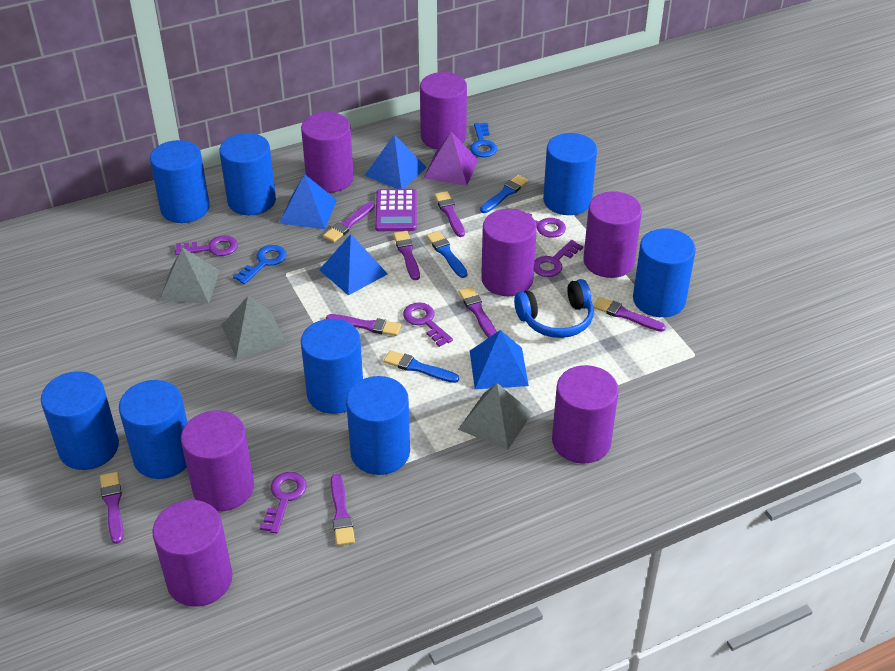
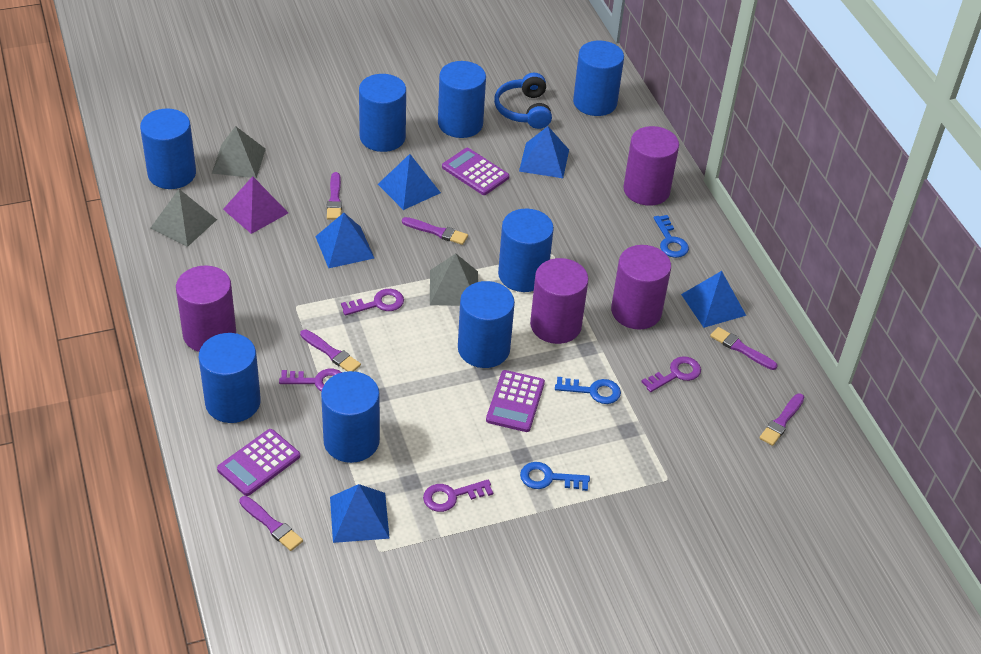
blue brush: [384,350,459,383] [426,231,467,278] [480,175,528,213] = 3 -> none = 0
blue key: [233,245,287,284] [470,123,497,157] = 2 -> [520,462,590,491] [555,377,621,404] [654,215,689,258] = 3
blue pyramid: [279,174,337,229] [319,234,388,295] [364,134,427,189] [470,330,529,389] = 4 -> [315,213,374,268] [330,484,390,543] [378,154,441,210] [519,126,569,178] [681,271,746,328] = 5
purple brush: [100,472,123,544] [323,202,374,242] [326,314,401,336] [331,474,355,546] [393,231,420,280] [434,191,465,237] [458,286,497,338] [593,297,666,332] = 8 -> [239,496,303,551] [300,329,361,372] [327,172,342,220] [402,217,468,245] [710,327,777,370] [759,393,804,446] = 6
purple calculator: [375,189,417,231] = 1 -> [217,429,300,496] [442,148,509,195] [486,370,545,432] = 3
purple cylinder: [153,500,233,607] [181,410,254,511] [301,112,354,193] [420,72,467,150] [481,209,537,296] [552,365,619,463] [583,191,642,278] = 7 -> [176,266,236,352] [530,258,589,344] [611,245,671,330] [623,126,679,206] = 4
purple key: [175,235,238,256] [260,472,307,534] [403,302,453,347] [514,208,566,238] [534,240,583,277] = 5 -> [279,369,342,392] [341,289,404,316] [423,480,493,512] [641,356,701,392] = 4

